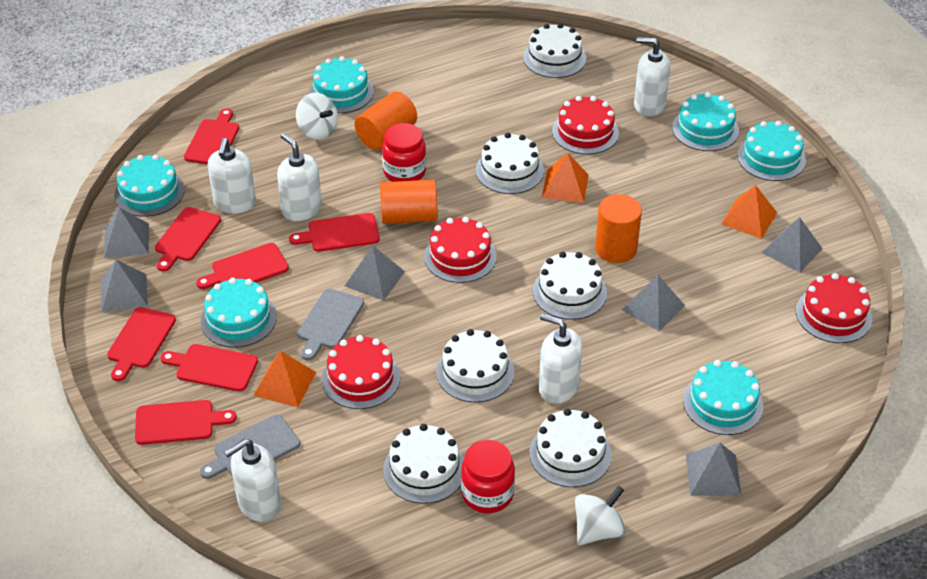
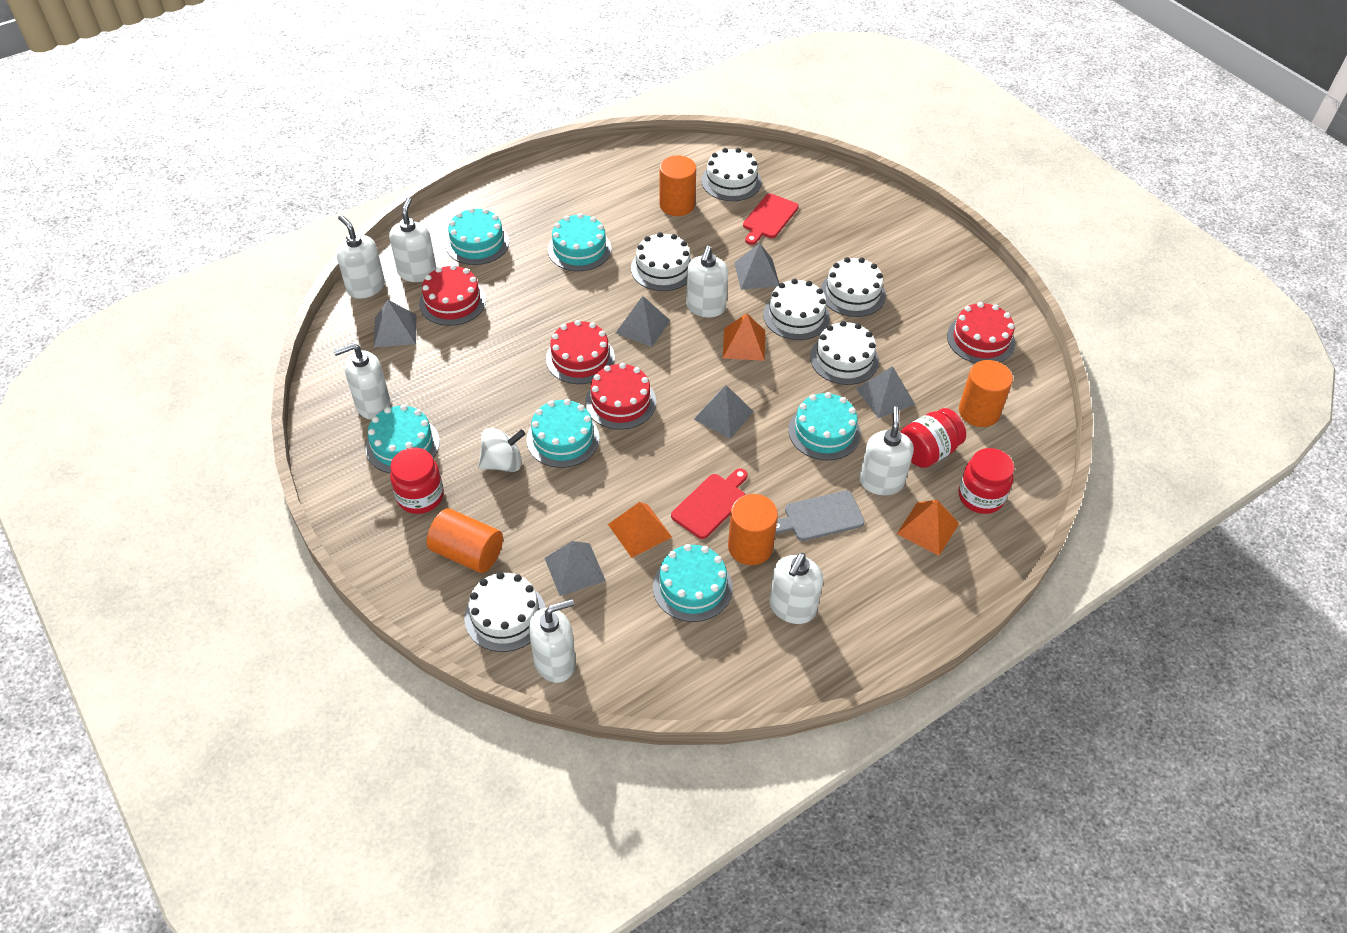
grey cutting board: [200,415,300,479] [297,288,364,360] = 2 -> [775,490,865,541] = 1
orange cylinder: [354,91,417,150] [380,180,438,224] [595,194,642,263] = 3 -> [427,508,503,573] [659,156,696,216] [728,494,778,565] [959,360,1013,427] = 4
red cutting board: [107,307,176,381] [135,400,237,445] [155,207,221,272] [160,344,258,392] [184,109,239,164] [196,243,289,289] [289,213,380,252] = 7 -> [671,468,748,539] [743,193,799,245] = 2
red jar: [382,123,426,182] [461,440,515,513] = 2 -> [390,448,444,514] [901,408,966,468] [958,448,1014,514] = 3
white soap dispenser: [208,138,256,214] [224,439,281,522] [277,133,322,221] [539,313,582,404] [634,37,671,116] = 5 -> [333,343,391,420] [336,215,385,299] [389,198,436,282] [529,599,576,683] [686,246,728,317] [770,553,823,624] [859,406,914,495] = 7
white spinning top: [296,93,338,140] [575,486,626,545] = 2 -> [478,428,525,472] = 1

